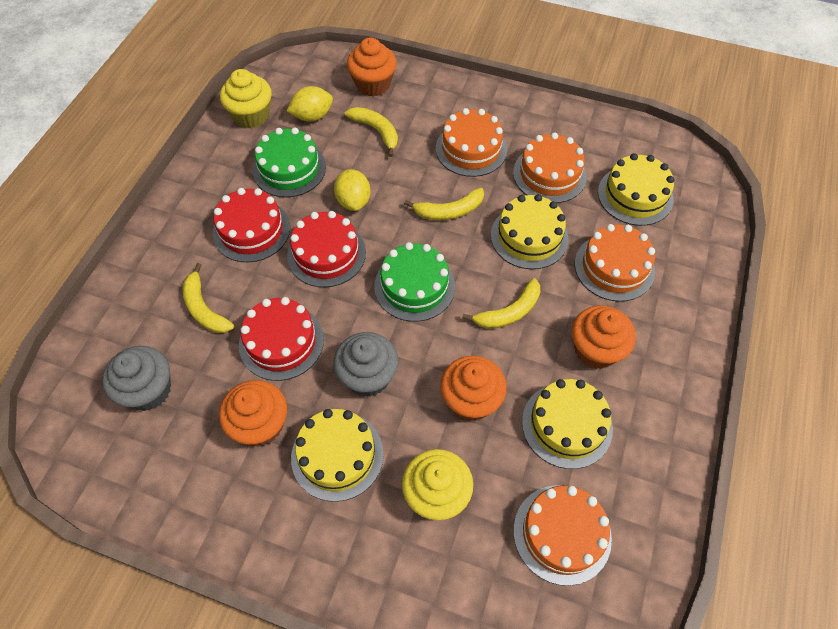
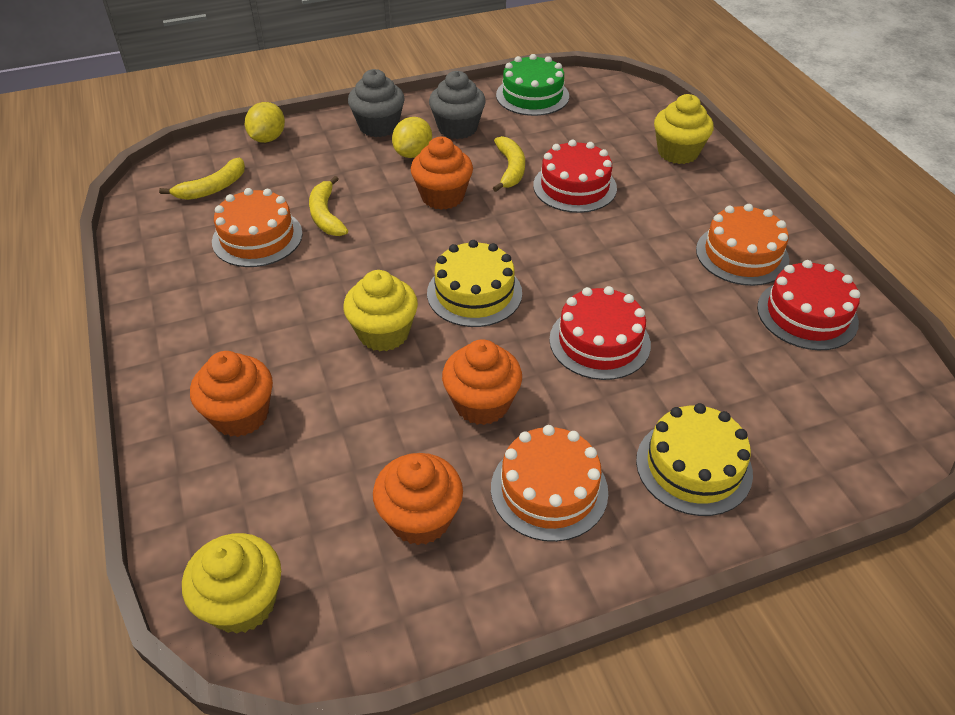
green cake: [253,128,326,197] [374,242,455,322] = 2 -> [496,54,569,116] = 1
orange cake: [436,108,507,177] [513,132,587,203] [514,485,612,586] [575,224,655,302] = 4 -> [212,188,303,267] [491,425,608,542] [696,204,789,286] = 3
yellow banana: [183,263,234,333] [345,107,398,157] [404,188,484,220] [462,278,540,329] = 4 -> [159,157,245,200] [309,176,348,236] [493,136,525,192] = 3
yellow cake: [291,409,384,502] [491,194,568,269] [522,379,613,469] [598,153,675,226] = 4 -> [427,240,522,327] [636,403,753,516] = 2
yellow cupcake: [220,69,272,128] [402,449,473,520] = 2 -> [182,533,281,634] [343,270,418,351] [654,94,714,164] = 3

